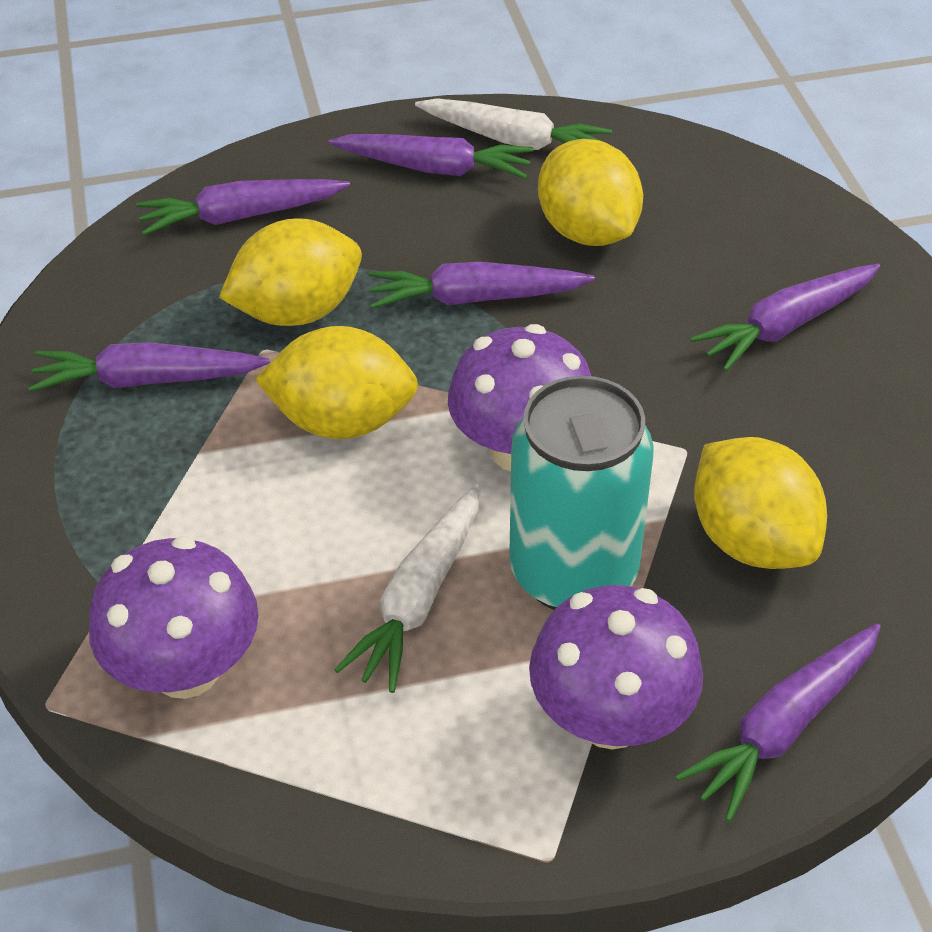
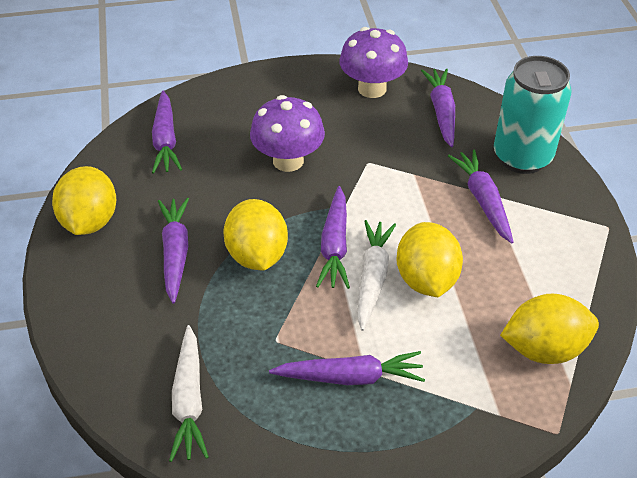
purple mushroom: [89,536,259,699] [448,324,591,471] [529,585,703,749] = 3 -> [250,95,325,172] [339,27,408,98] = 2

